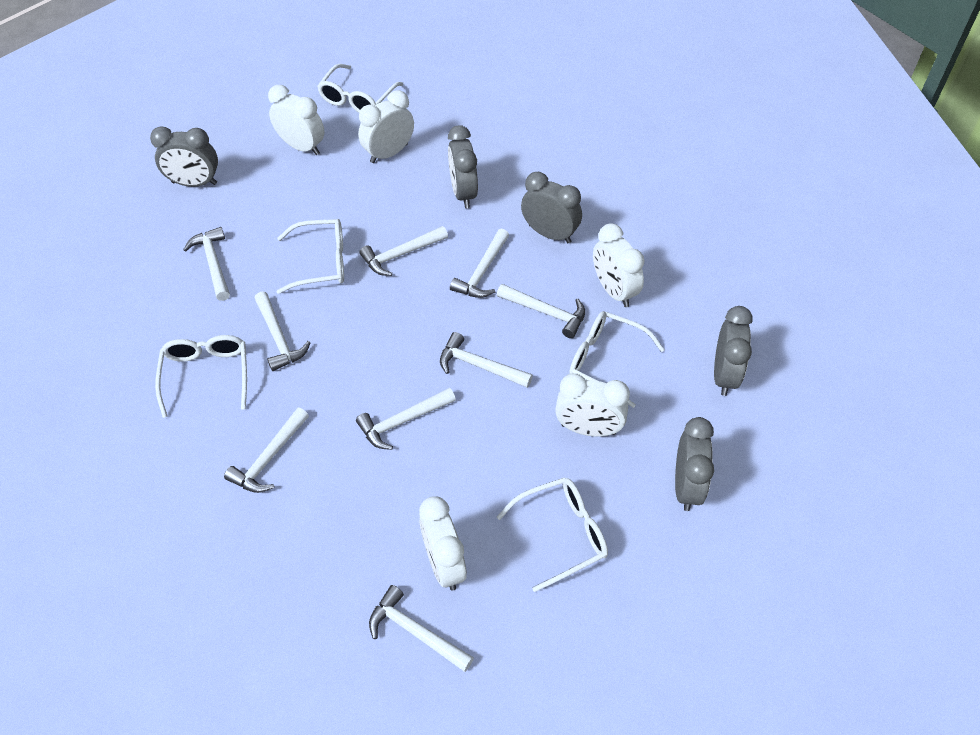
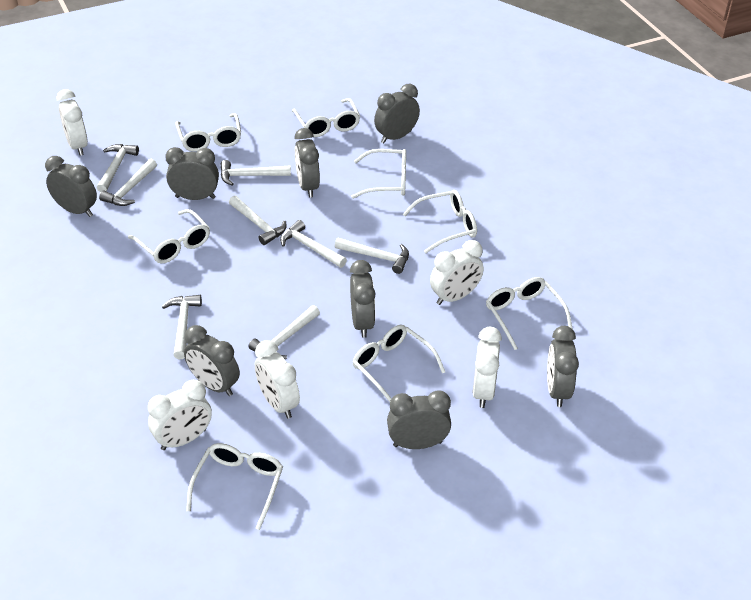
grey clock: [150,126,218,187] [448,125,478,208] [521,172,582,243] [675,417,714,511] [714,306,753,396] = 5 -> [45,156,97,217] [165,147,219,200] [184,325,240,396] [294,128,320,198] [350,260,376,338] [374,84,420,143] [387,390,451,449] [547,326,579,407] = 8
white glasses: [155,335,247,418] [277,219,344,294] [317,64,404,113] [497,477,608,592] [569,311,665,408] = 5 -> [128,209,210,264] [175,113,241,152] [186,443,283,530] [292,98,360,137] [351,149,406,198] [353,325,445,402] [403,190,477,253] [486,277,573,350] = 8
white hammer: [183,227,230,301] [224,408,309,493] [254,292,310,371] [356,388,456,450] [359,226,448,276] [369,585,474,672] [440,332,533,388] [450,229,509,298] [497,284,585,338] = 9 -> [97,144,139,192] [99,159,157,206] [162,295,202,359] [221,160,291,186] [229,195,286,245] [248,305,320,359] [280,220,347,268] [334,238,409,274] = 8

